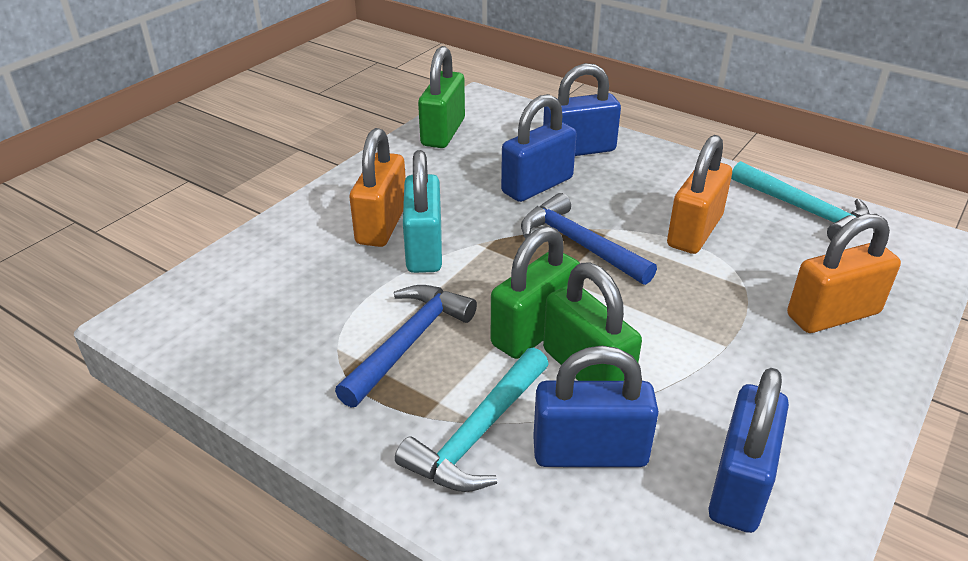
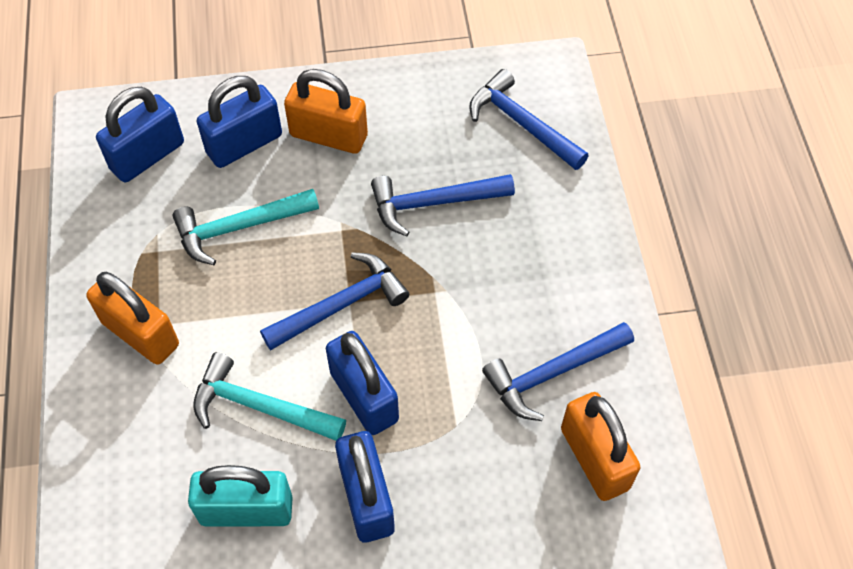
blue hammer: [335,285,477,408] [521,193,657,285] = 2 -> [260,253,409,350] [371,174,515,237] [469,69,589,170] [482,322,634,421] = 4
green padlock: [418,46,465,148] [491,226,580,359] [543,262,642,381] = 3 -> none = 0

